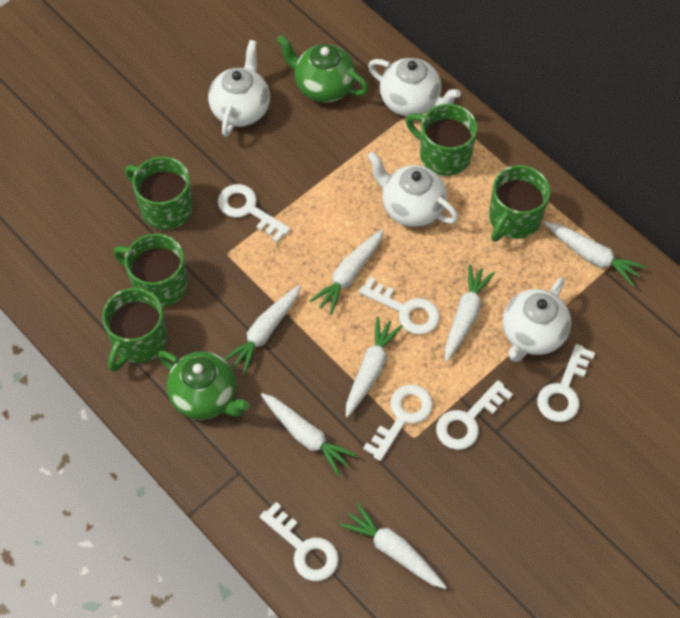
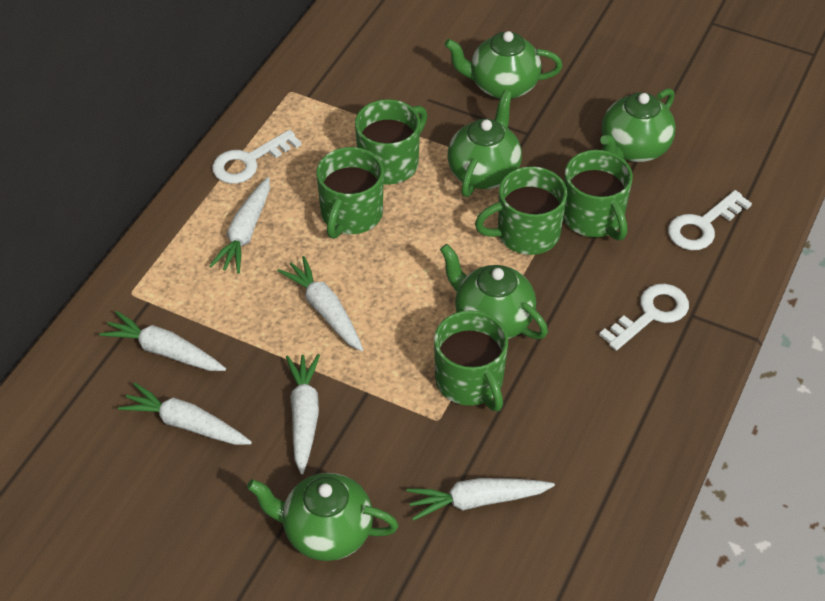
green teapot: [158,351,250,420] [277,35,369,103] = 2 -> [247,473,398,561] [440,244,548,339] [444,31,563,99] [448,90,522,197] [600,88,676,162] = 5
white carrot: [224,285,301,375] [261,393,358,476] [309,229,384,315] [340,503,447,589] [346,316,403,418] [445,264,495,362] [545,222,646,286] = 7 -> [99,311,226,371] [118,383,252,445] [209,177,270,274] [277,256,363,351] [286,354,320,474] [407,478,555,521] = 6
white key: [218,184,291,243] [260,502,339,581] [359,277,440,335] [363,385,433,461] [436,380,513,450] [537,344,595,422] = 6 -> [212,130,302,184] [599,284,689,351] [668,190,752,250] = 3
white teapot: [208,40,270,137] [367,152,458,227] [368,58,461,116] [503,277,571,362] = 4 -> none = 0

